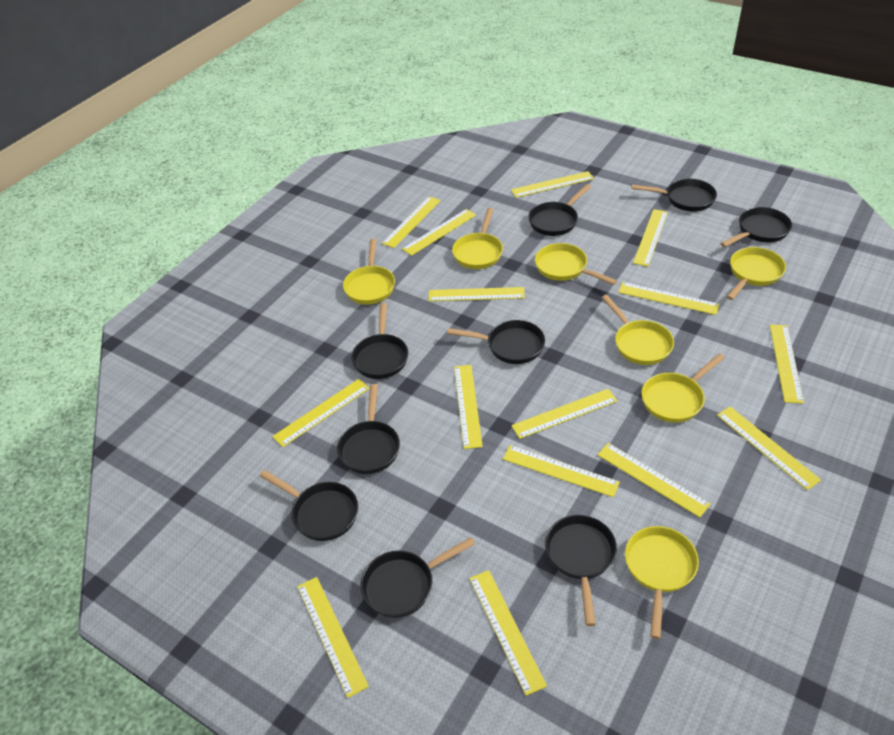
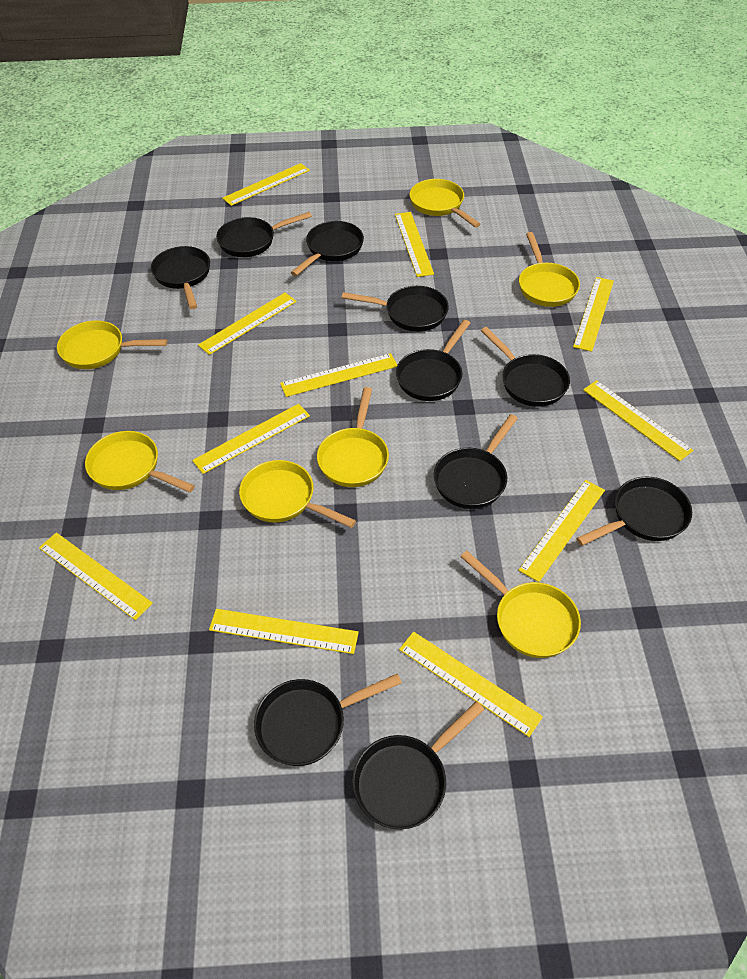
black pan: [260,470,358,541] [337,384,400,474] [352,303,408,379] [361,537,475,618] [447,320,545,364] [528,184,591,236] [545,515,617,626] [631,179,717,211] [720,207,792,247] = 9 -> [151,246,210,309] [216,212,312,257] [254,673,402,766] [291,221,364,276] [342,286,449,332] [352,701,484,829] [396,320,470,401] [434,414,518,509] [481,327,570,407] [576,477,692,546] = 10
yellow ruler: [272,379,370,447] [297,577,369,698] [382,196,441,248] [402,209,476,256] [429,287,525,301] [454,365,483,449] [469,570,547,696] [503,445,620,497] [511,171,594,198] [511,389,617,439] [597,443,710,517] [618,282,720,315] [633,209,668,266] [717,406,821,490] [770,325,804,404] = 15 -> [39,532,153,620] [192,404,310,474] [198,293,297,355] [209,609,359,654] [222,163,310,206] [280,353,397,397] [395,212,434,277] [399,632,543,737] [519,480,605,582] [573,277,614,352] [583,380,693,461] = 11

